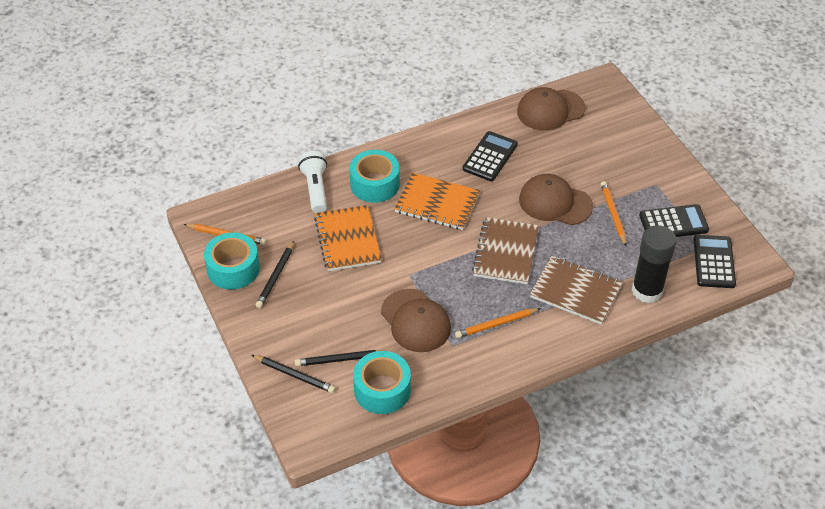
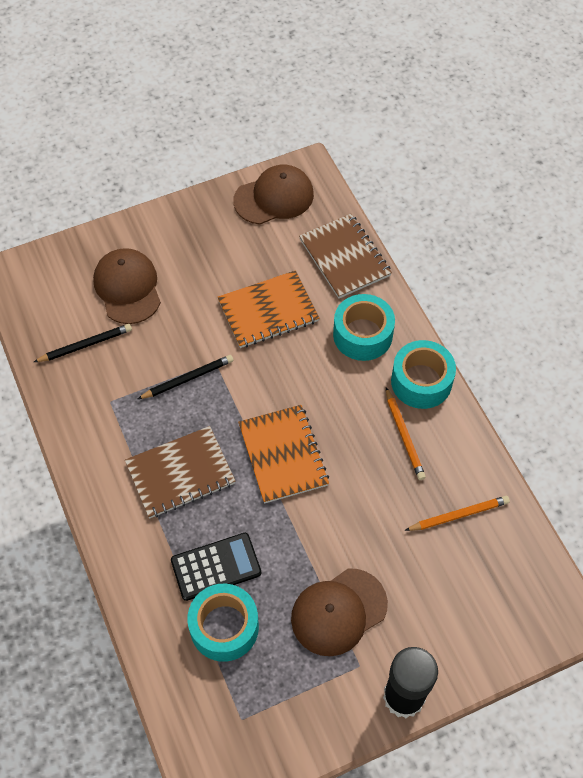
black calculator: [463,131,518,181] [639,204,709,237] [694,235,736,288] = 3 -> [171,533,261,601] = 1
black pencil: [252,355,336,393] [256,241,294,308] [295,350,383,366] = 3 -> [34,324,132,362] [138,355,233,399] = 2
orange pencil: [184,224,266,245] [455,308,541,338] [601,181,627,246] = 3 -> [386,388,426,480] [404,496,510,531] = 2
white flashlight: [298,151,327,213] = 1 -> none = 0

